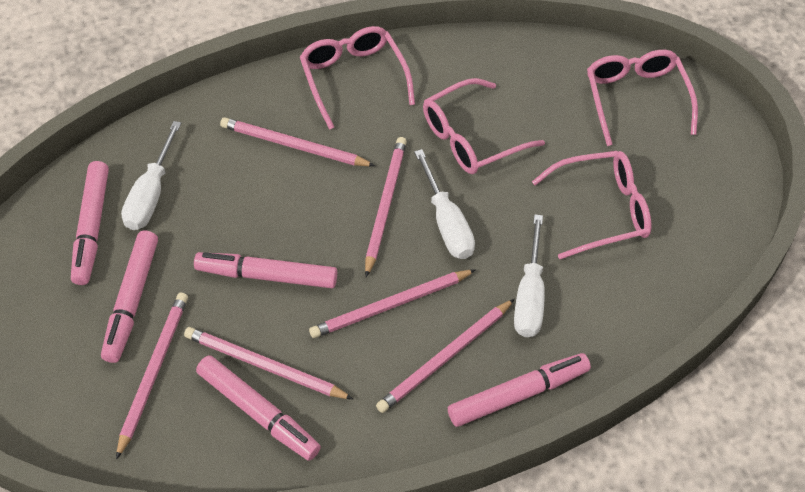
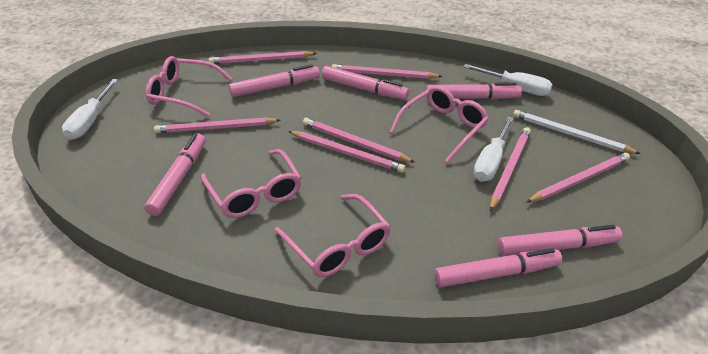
pink marker: [71,161,109,285] [101,231,158,363] [194,252,337,288] [196,355,321,461] [448,353,591,427] = 5 -> [144,134,206,216] [229,64,320,97] [322,66,409,100] [426,82,522,99] [434,248,562,287] [498,225,622,256] = 6
pink pencil: [116,293,188,460] [184,327,353,399] [220,117,375,166] [309,269,476,338] [365,137,407,277] [376,299,515,413] = 6 -> [154,117,280,133] [208,51,317,64] [288,131,406,173] [302,118,415,163] [332,64,443,79] [490,127,531,211] [526,153,630,203] = 7
white pencil: none = 0 -> [513,110,641,154] = 1

